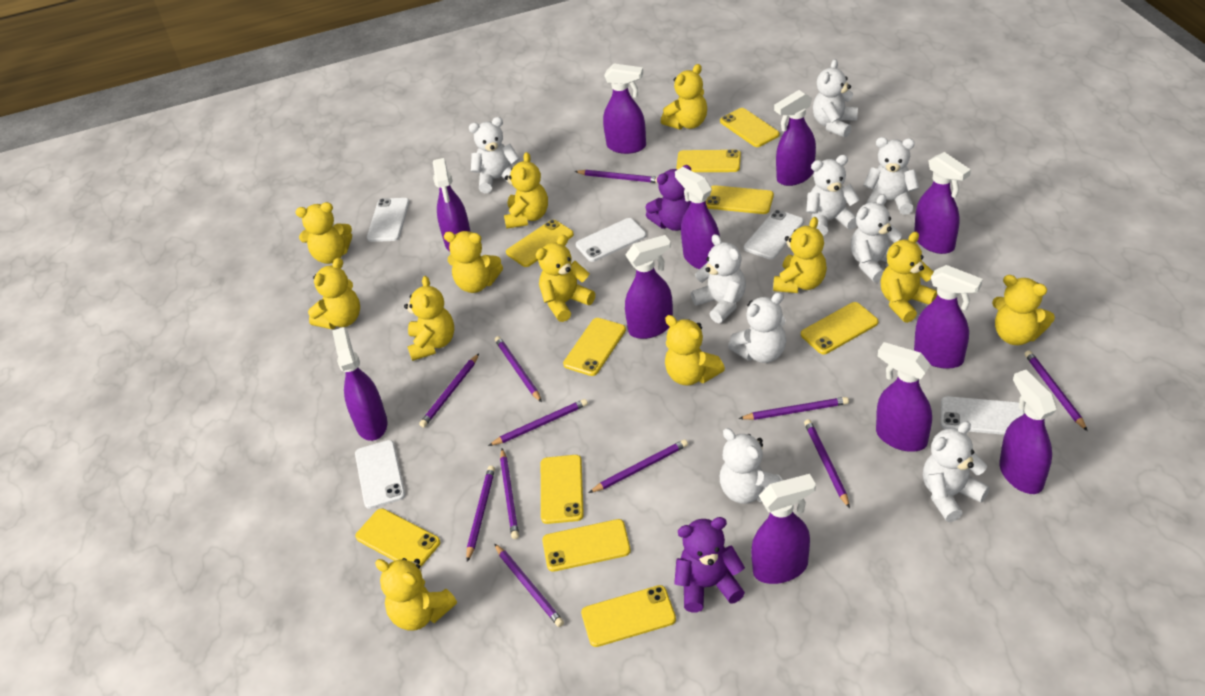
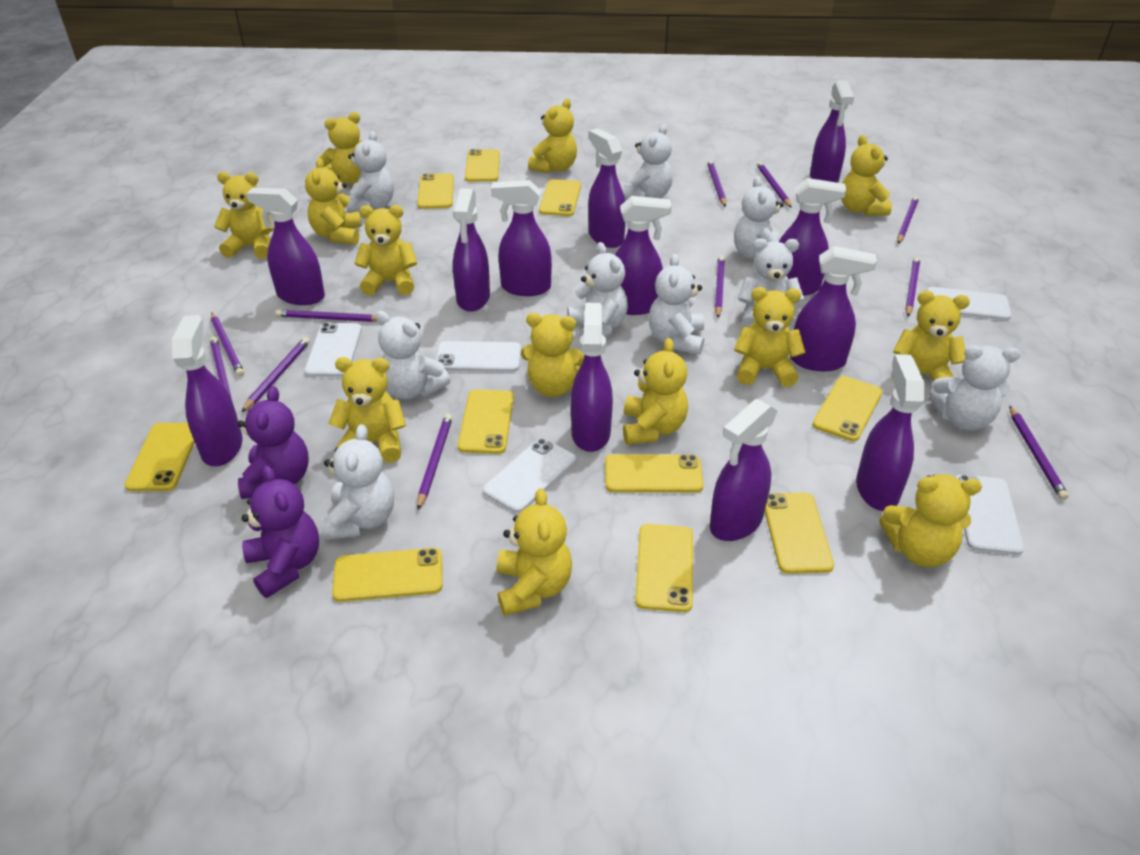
purple spray bottle: [332,327,388,441] [433,158,471,252] [603,64,646,154] [625,235,673,339] [675,167,720,269] [751,474,816,584] [774,90,816,186] [876,342,932,452] [914,152,971,254] [914,265,983,369] [999,370,1057,494] = 11 -> [172,315,243,466] [246,188,325,305] [453,188,490,312] [491,180,552,296] [571,302,613,452] [588,128,626,248] [615,196,671,315] [710,399,777,541] [779,178,846,296] [790,246,877,371] [810,81,854,183] [856,354,925,511] = 12
yellow teddy bear: [295,202,352,264] [308,258,360,329] [375,558,457,631] [404,276,454,361] [444,231,503,293] [504,152,548,229] [536,235,595,322] [661,64,707,130] [665,315,725,386] [773,217,827,293] [881,232,937,323] [992,275,1055,345] = 12 -> [214,172,274,259] [305,158,362,245] [319,112,363,184] [328,357,406,463] [354,205,417,295] [497,488,572,616] [521,313,584,397] [528,99,577,173] [623,338,688,445] [734,287,806,387] [841,135,892,216] [879,474,982,567] [893,291,970,382] = 13

